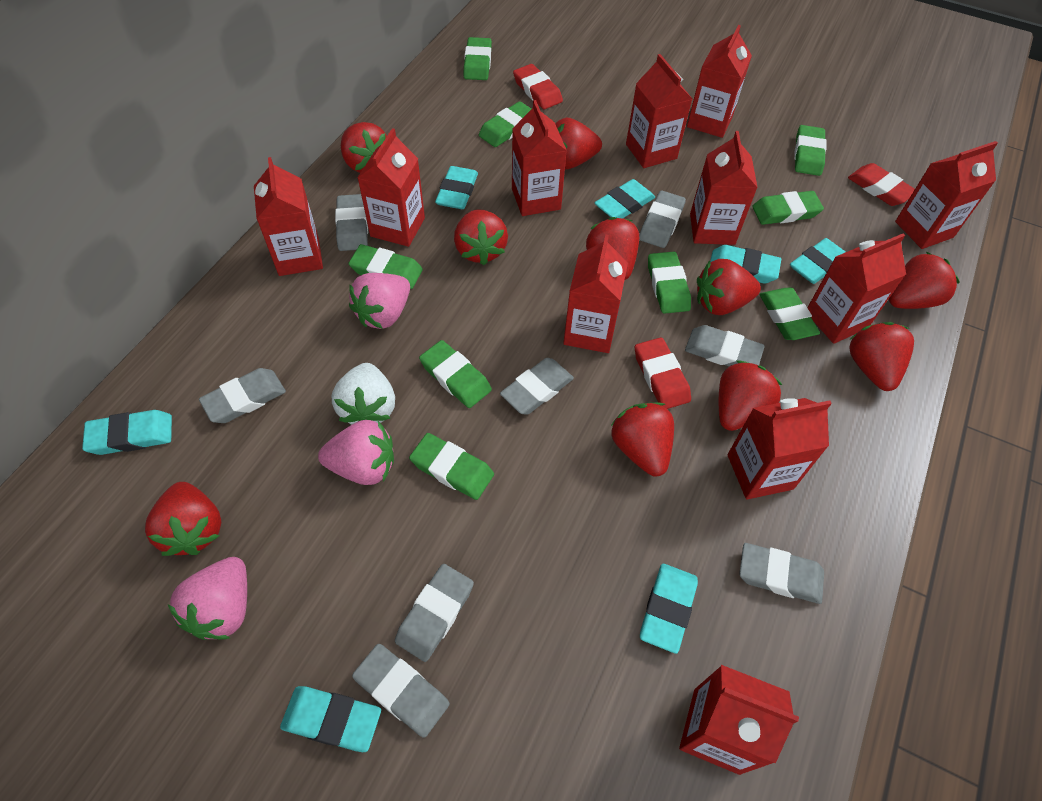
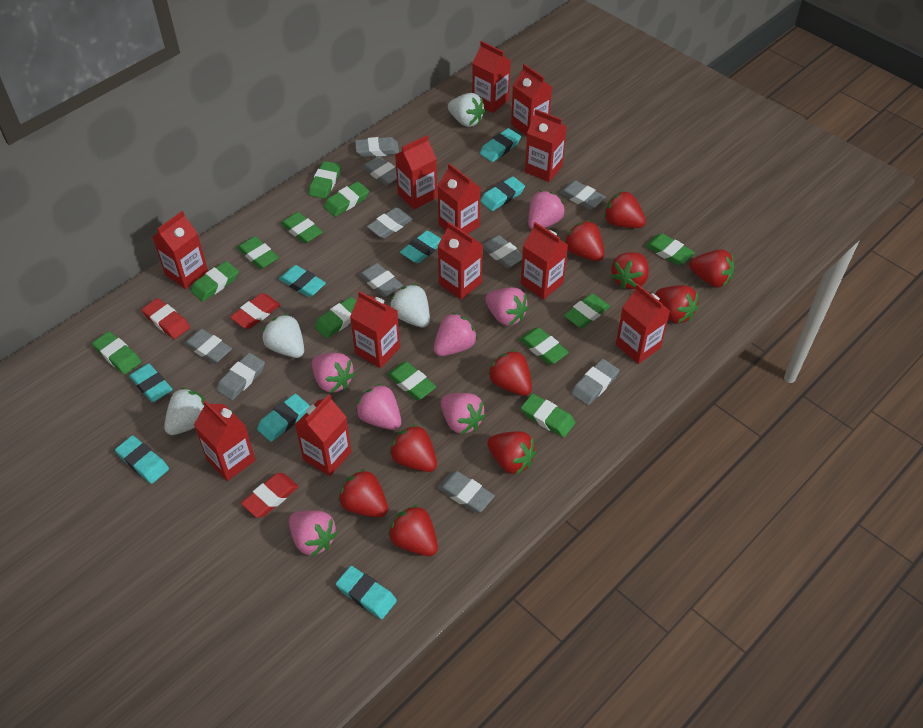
green eraser: [348,244,423,289] [409,433,494,500] [419,340,492,408] [464,37,492,80] [479,101,531,147] [648,252,691,314] [752,191,824,225] [760,287,820,340] [794,125,827,176] = 9 -> [92,331,141,375] [191,261,239,302] [237,236,279,269] [281,212,323,243] [309,161,341,199] [314,297,356,338] [324,181,369,217] [387,362,436,400] [519,327,569,365] [521,394,575,438] [564,294,610,328] [645,233,695,265] = 12
grey eraser: [199,368,286,423] [335,194,368,251] [352,644,450,738] [395,564,474,662] [500,358,574,415] [639,191,686,248] [685,325,765,367] [739,543,824,604] = 8 -> [184,329,232,364] [217,353,265,400] [355,137,399,157] [359,263,403,297] [362,156,397,185] [367,207,413,238] [438,471,495,513] [483,235,523,268] [559,180,606,210] [571,359,619,405] = 10
pink strawberry: [168,557,247,640] [318,420,394,485] [349,273,410,329] = 3 -> [289,510,338,557] [312,353,355,393] [356,384,401,430] [434,313,477,356] [441,393,486,434] [485,287,529,326] [528,191,565,230] = 7
red carton: [254,157,323,276] [357,128,425,247] [512,100,567,216] [563,235,628,353] [626,54,692,168] [679,665,799,775] [687,25,752,138] [690,131,758,245] [727,398,832,499] [807,233,906,344] [895,141,998,249] = 11 -> [153,211,208,289] [194,400,255,481] [295,394,351,476] [350,291,400,368] [395,135,437,210] [438,163,481,234] [438,222,483,300] [472,41,511,113] [511,64,552,136] [521,222,568,300] [525,109,566,182] [616,284,670,364] = 12
turquoise eraser: [82,410,172,455] [280,686,381,752] [435,166,478,209] [595,179,655,219] [640,564,698,654] [710,245,781,284] [790,238,846,284] = 7 -> [115,435,169,484] [129,363,173,402] [257,394,309,442] [279,265,326,297] [336,566,397,619] [400,231,441,263] [480,128,521,162] [480,176,525,211] = 8
white strawberry: [332,363,395,424] = 1 -> [164,388,205,435] [262,314,304,358] [390,284,430,328] [448,93,485,127] = 4

